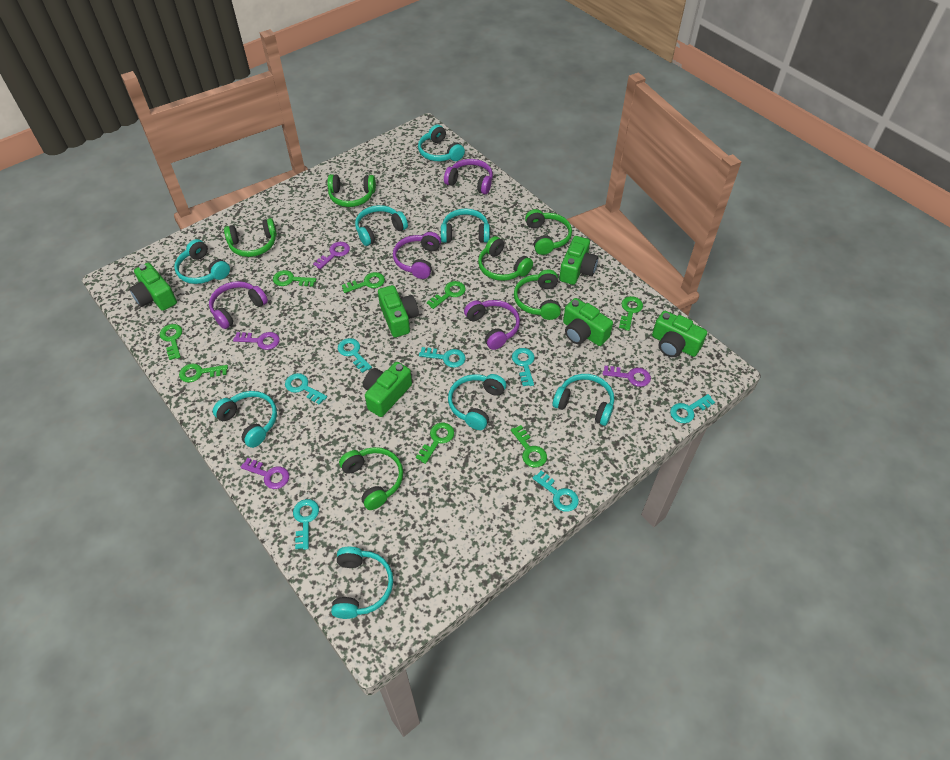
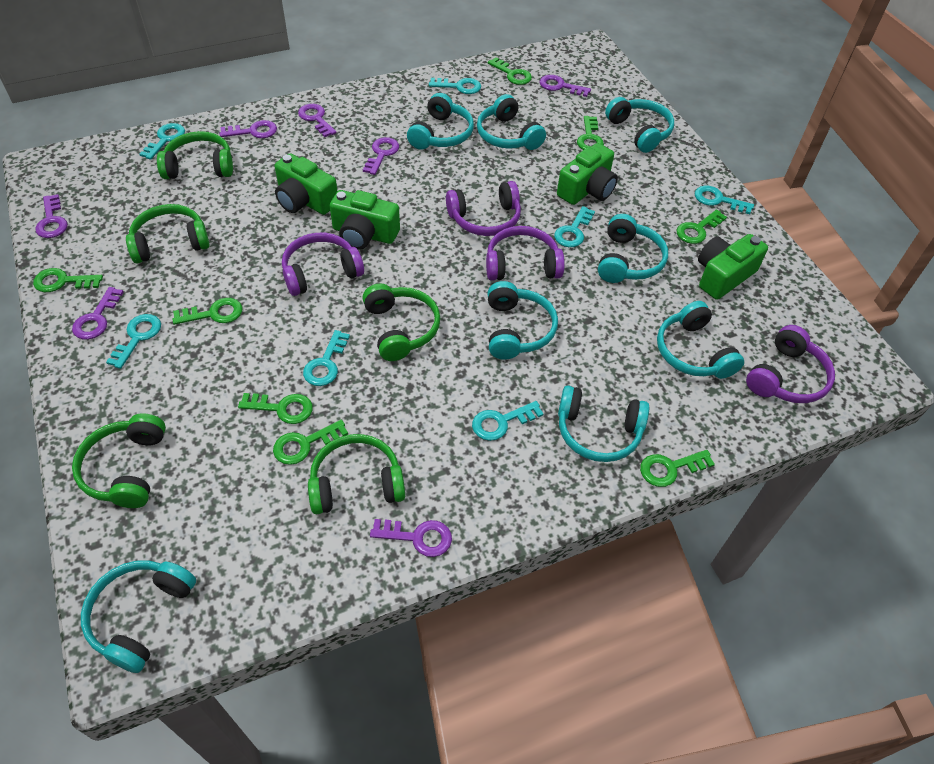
green camera: [129,263,177,311] [363,362,412,417] [378,285,419,337] [559,236,598,285] [563,298,613,346] [652,311,707,357] = 6 -> [275,153,337,215] [330,190,400,250] [557,143,618,205] [698,234,768,300] = 4
green headphones: [224,218,277,257] [327,174,376,207] [339,447,403,510] [478,236,533,281] [514,269,561,320] [525,209,572,255] = 6 -> [72,413,166,508] [126,204,210,263] [157,131,233,179] [308,434,405,515] [362,283,440,361] = 5
purple key: [233,332,280,350] [241,458,289,489] [313,242,350,269] [603,366,651,387] = 4 -> [35,194,68,238] [72,287,124,339] [220,120,277,138] [298,104,337,137] [363,137,399,175] [370,519,452,557] [540,75,591,97] = 7

